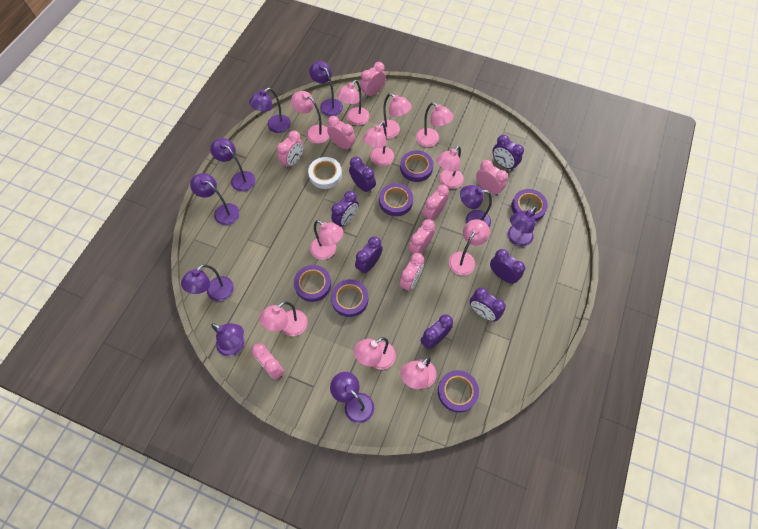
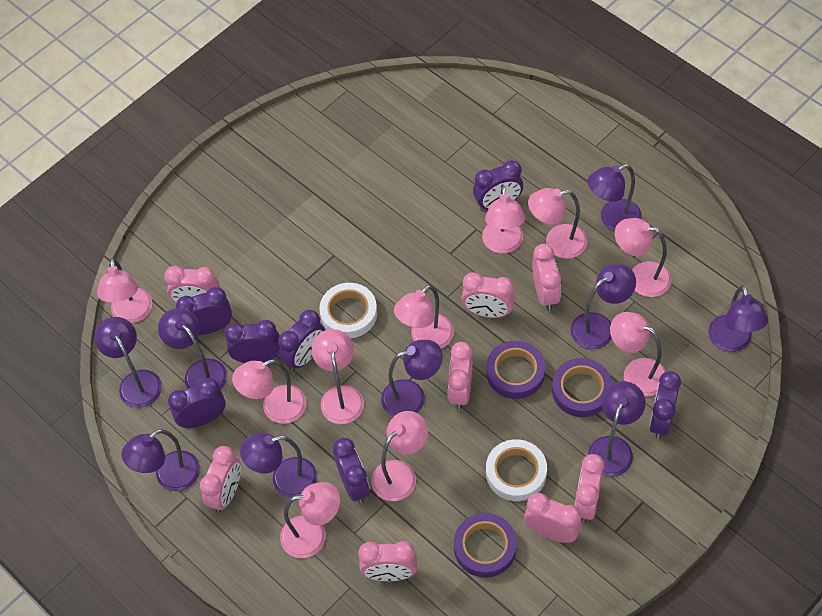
pink lamp: [259,301,308,336] [291,91,329,144] [310,220,343,260] [337,80,370,125] [354,337,396,370] [363,122,394,166] [378,93,411,138] [400,357,436,389] [416,102,453,147] [436,146,464,189] [449,219,490,275] = 11 -> [97,258,152,323] [232,360,306,424] [280,482,340,558] [312,329,364,424] [371,411,428,501] [394,285,454,349] [482,185,525,254] [528,188,587,259] [610,312,666,396] [615,218,672,297] = 10
purple tape: [294,265,331,302] [331,279,368,317] [379,183,413,216] [400,150,433,182] [438,370,479,412] [511,189,548,222] = 6 -> [454,513,517,578] [486,341,545,399] [552,358,612,417] = 3
white tape: [308,157,342,189] = 1 -> [319,283,377,338] [486,439,547,501] = 2

